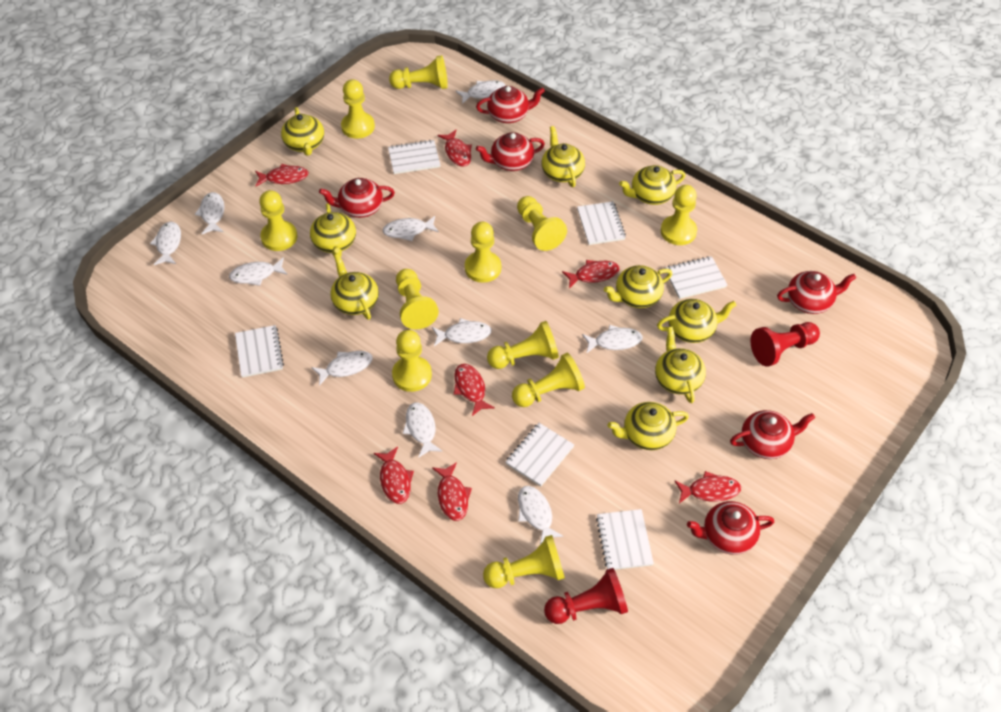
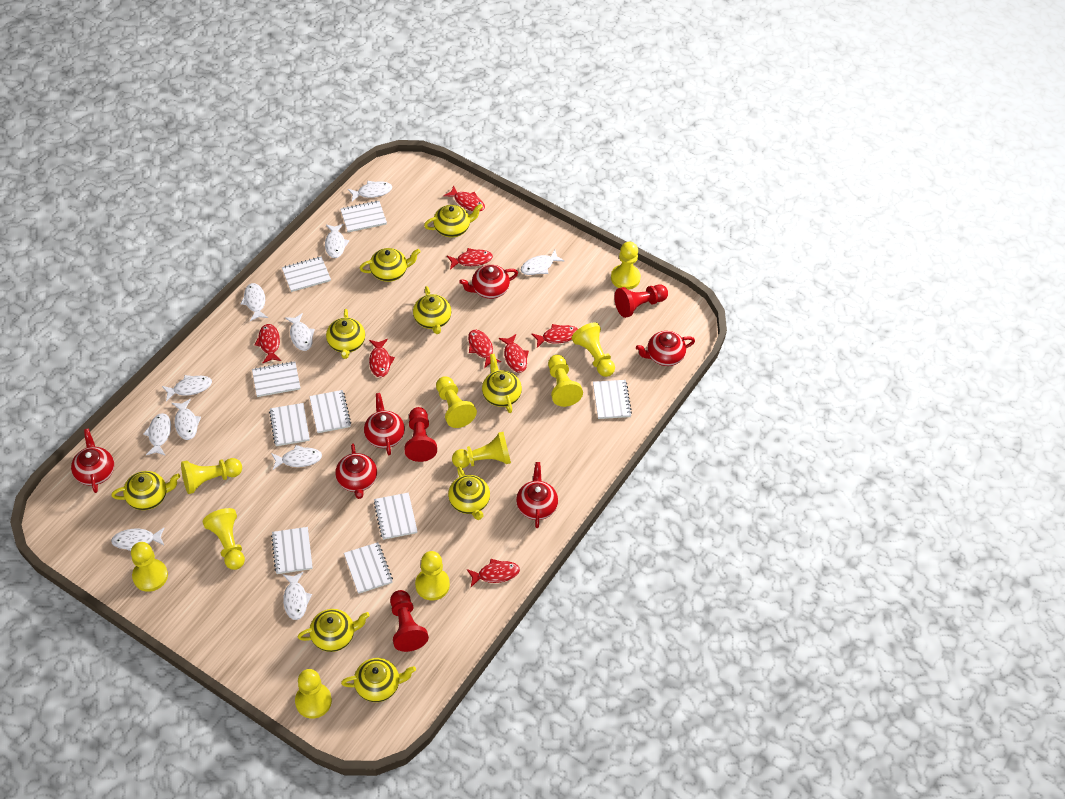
red fish: [255,164,309,186] [374,447,414,504] [432,462,472,521] [438,130,472,167] [454,364,495,416] [562,260,619,289] [675,471,741,503] = 7 -> [254,324,282,363] [369,339,395,377] [443,185,485,212] [447,248,493,269] [466,559,520,587] [468,330,501,368] [499,334,529,372] [531,324,578,348] = 8
red pawn: [544,568,628,624] [750,322,820,367] = 2 -> [390,590,429,652] [404,407,437,462] [614,284,668,318] = 3
white fish: [150,221,181,265] [195,192,224,234] [229,257,287,286] [311,351,373,386] [383,216,439,241] [403,403,443,458] [432,318,492,346] [455,80,506,104] [518,486,564,544] [582,325,643,354] = 10 -> [111,528,164,551] [143,413,171,456] [162,375,212,401] [172,399,201,440] [241,283,268,321] [271,445,322,470] [283,572,312,620] [285,313,315,351] [325,224,349,258] [348,181,392,201] [521,250,564,275] = 11
white notebook: [235,325,284,378] [388,140,440,174] [505,423,574,487] [577,201,626,245] [596,509,654,570] [665,256,727,299] = 6 -> [252,361,300,397] [269,403,310,446] [271,527,313,574] [282,256,331,292] [309,390,351,433] [340,200,387,232] [344,542,393,594] [373,493,418,540] [593,380,632,419] = 9
yellow pawn: [259,190,297,251] [341,79,375,139] [389,55,448,89] [392,330,432,392] [396,269,439,330] [465,222,501,283] [483,535,565,588] [487,321,559,369] [512,353,585,407] [517,196,567,251] [661,185,697,245] = 11 -> [131,542,168,592] [181,458,242,494] [202,508,245,570] [295,669,332,719] [415,551,450,601] [436,376,477,428] [452,432,511,468] [548,355,583,407] [572,322,615,377] [611,242,641,290] = 10

